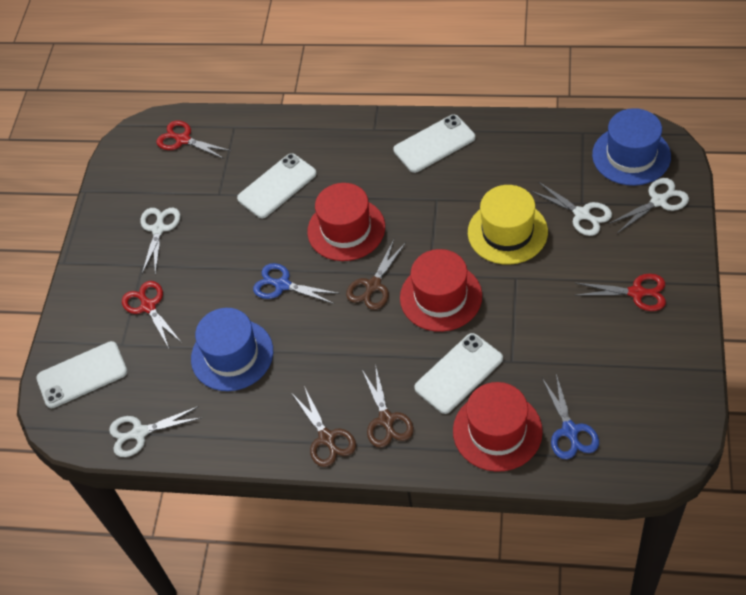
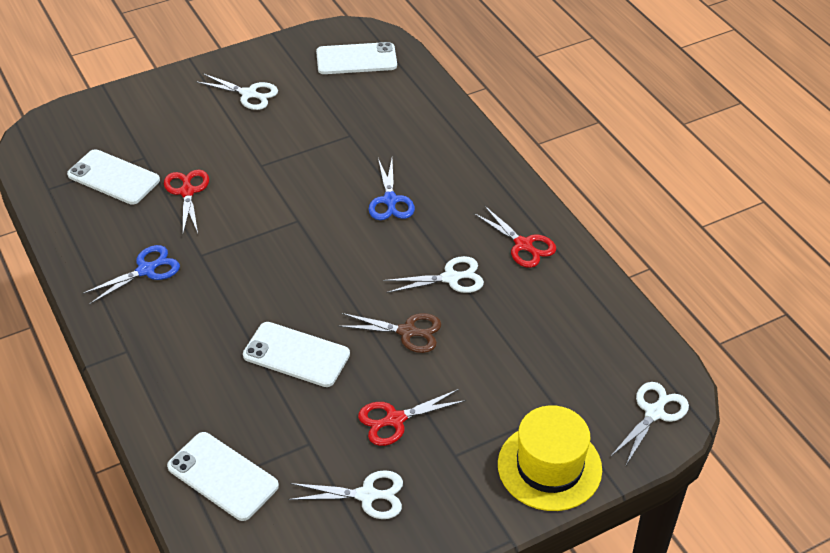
blue hat: [191,308,273,391] [592,108,671,186] = 2 -> none = 0
brown scissors: [292,386,356,467] [346,239,406,310] [362,364,414,448] = 3 -> [338,313,441,353] = 1
red hat: [307,183,385,261] [400,249,482,332] [453,382,543,472] = 3 -> none = 0

